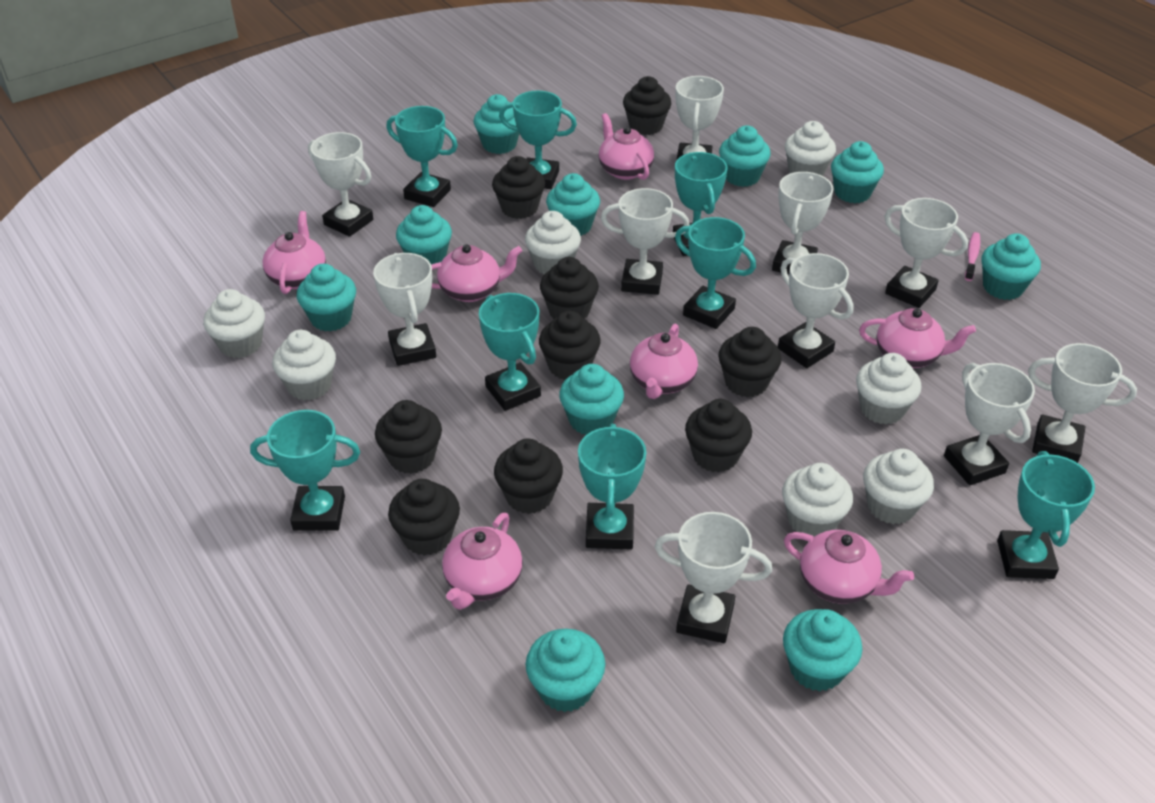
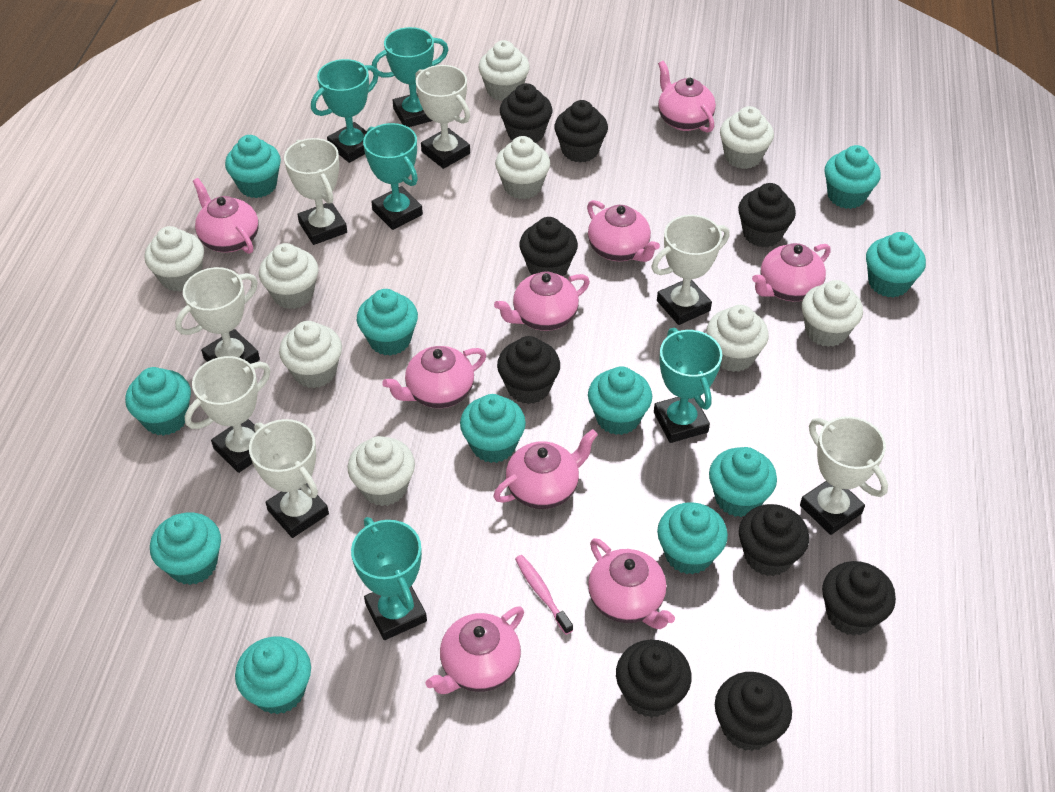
pink teapot: [262,211,326,294] [431,244,522,302] [442,513,523,610] [599,113,654,180] [630,324,698,399] [784,530,914,604] [859,308,976,368] = 7 -> [193,178,259,254] [382,346,486,408] [425,606,524,694] [493,429,598,509] [494,271,590,331] [587,200,660,262] [588,538,675,629] [658,61,716,133] [752,243,831,301] = 9
turquoise cupcake: [297,264,356,331] [396,205,452,265] [474,94,519,154] [526,629,605,712] [546,173,600,236] [559,364,624,435] [719,125,771,187] [783,609,863,692] [831,141,884,203] [982,233,1041,300] = 10 -> [125,367,191,436] [150,512,221,585] [225,135,281,198] [235,637,311,715] [357,289,418,356] [460,394,526,463] [588,366,652,435] [657,502,728,575] [709,447,777,517] [825,145,881,209] [866,232,926,298] = 11
turquoise trophy: [250,410,360,531] [386,106,458,207] [479,293,541,411] [499,91,577,189] [578,424,646,549] [673,152,727,256] [675,217,756,329] [997,451,1095,579] = 8 -> [311,59,379,163] [351,517,427,640] [363,123,423,230] [372,27,448,127] [654,328,722,443] = 5
white cupcake: [203,289,265,358] [272,330,336,400] [525,211,581,275] [782,463,853,537] [785,121,836,176] [856,353,921,425] [863,449,934,524] = 7 -> [144,226,204,292] [259,243,319,309] [279,321,342,388] [348,436,415,506] [479,40,530,101] [495,136,550,199] [706,305,769,372] [720,106,774,169] [802,280,863,347] = 9
white trophy: [308,132,373,237] [373,253,436,366] [601,188,689,295] [655,512,772,643] [676,76,724,160] [772,172,834,274] [778,253,854,368] [885,198,968,308] [944,363,1035,485] [1028,343,1137,463] = 10 -> [175,267,260,364] [185,356,271,473] [249,419,329,538] [284,138,347,245] [415,65,470,169] [651,215,730,325] [800,416,888,535] = 7

